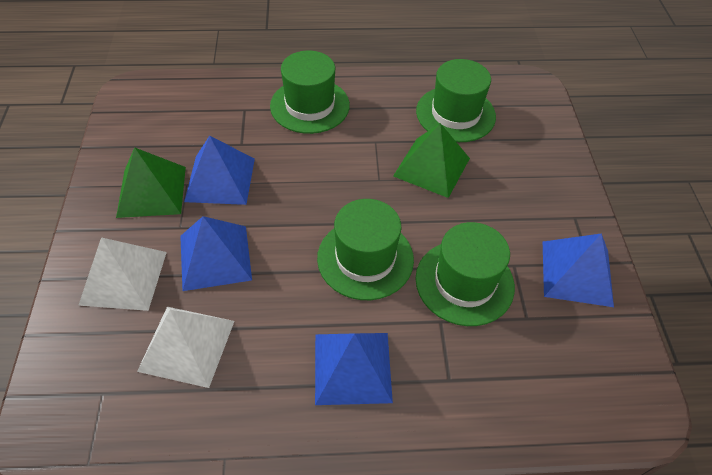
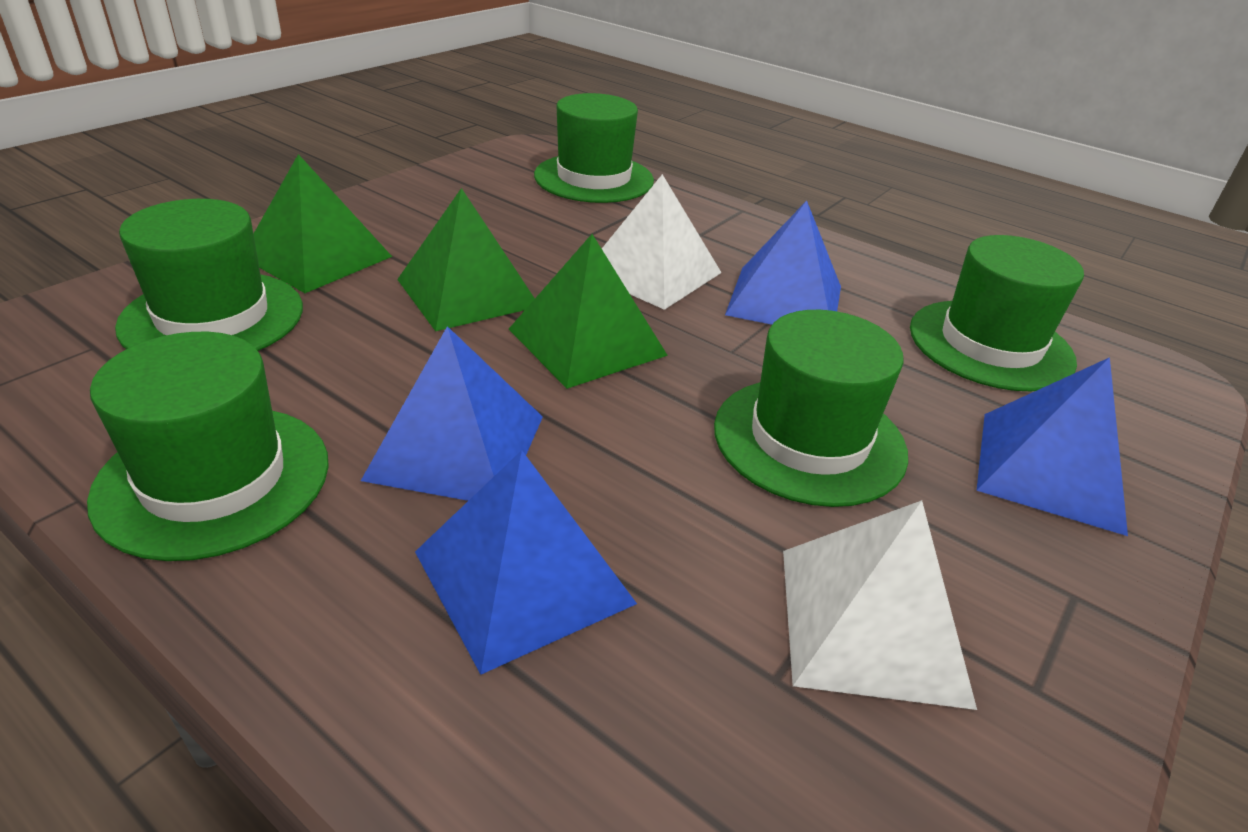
green hat: [270,51,350,134] [317,199,414,300] [415,222,515,326] [416,59,496,142] = 4 -> [87,332,329,561] [115,199,303,351] [534,93,654,203] [714,310,908,507] [910,235,1084,391] = 5
green pyramid: [116,147,186,218] [393,123,470,198] = 2 -> [254,154,392,293] [397,188,535,331] [509,234,668,389] = 3

